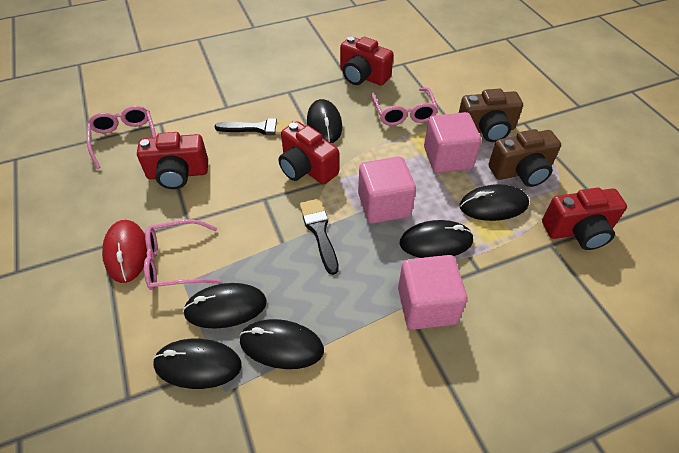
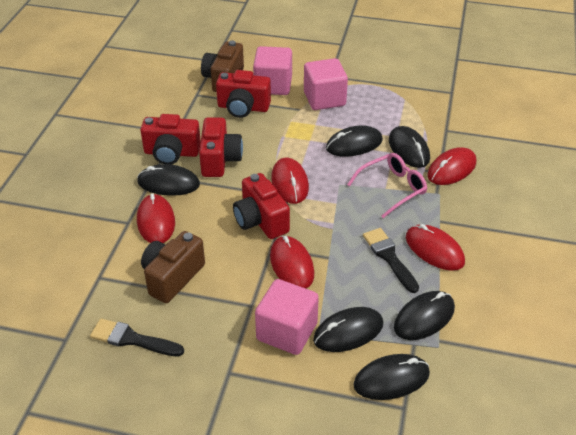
pink glasses: [87,106,156,169] [144,219,221,290] [371,87,438,126] = 3 -> [347,153,427,218] = 1
red mouse: [102,220,147,283] = 1 -> [137,193,175,243] [270,236,314,288] [271,158,309,204] [406,224,465,271] [427,147,476,185] = 5

